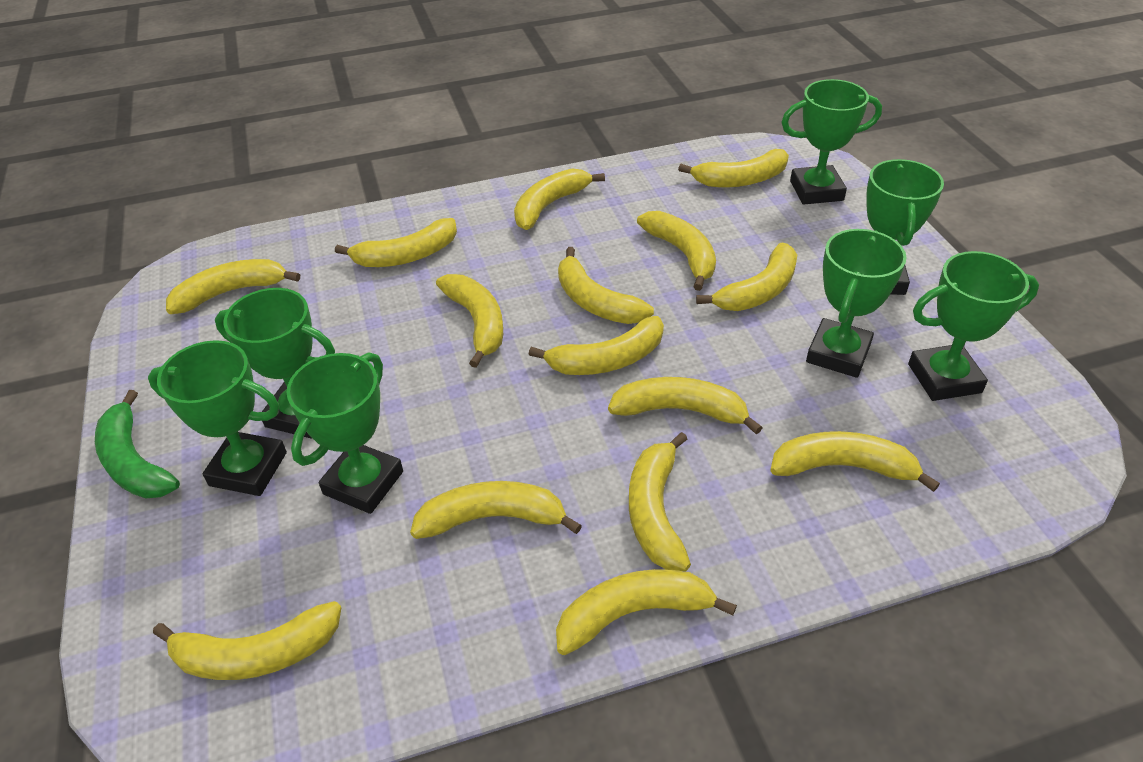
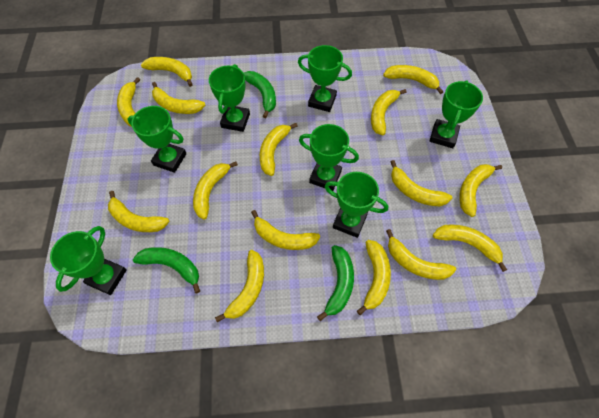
green banana: [95,390,180,498] = 1 -> [133,247,200,293] [244,71,276,118] [317,245,354,321] = 3

